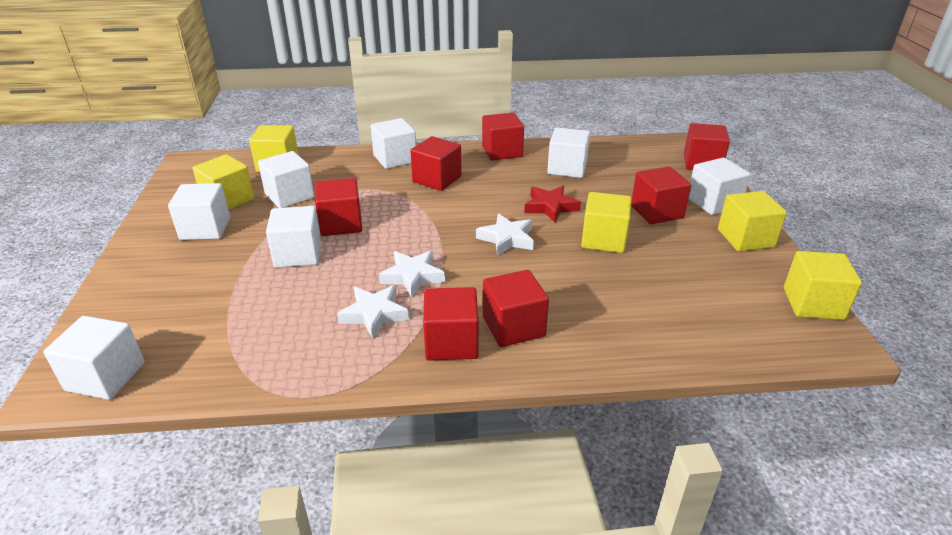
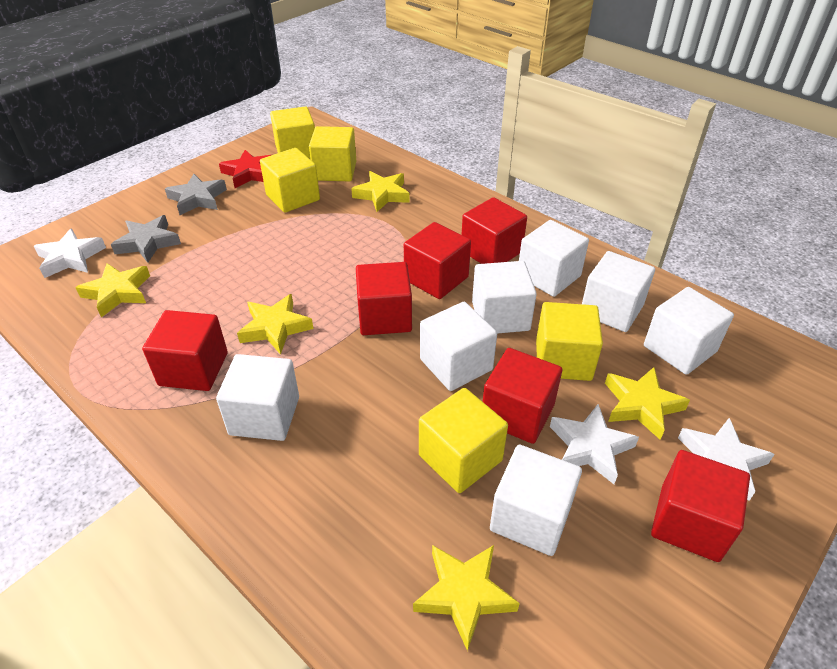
grey star: none = 0 -> [111,215,181,263] [165,174,227,215] = 2
red cube: [315,178,362,236] [410,136,462,191] [423,287,479,360] [482,113,524,160] [483,270,549,347] [631,166,692,224] [684,123,730,170] = 7 -> [142,310,228,391] [356,262,412,335] [404,222,471,299] [462,197,527,264] [483,348,562,444] [651,450,750,562] = 6
yellow star: none = 0 -> [75,263,150,317] [237,294,313,355] [351,171,410,212] [413,545,520,651] [605,367,690,440] = 5

